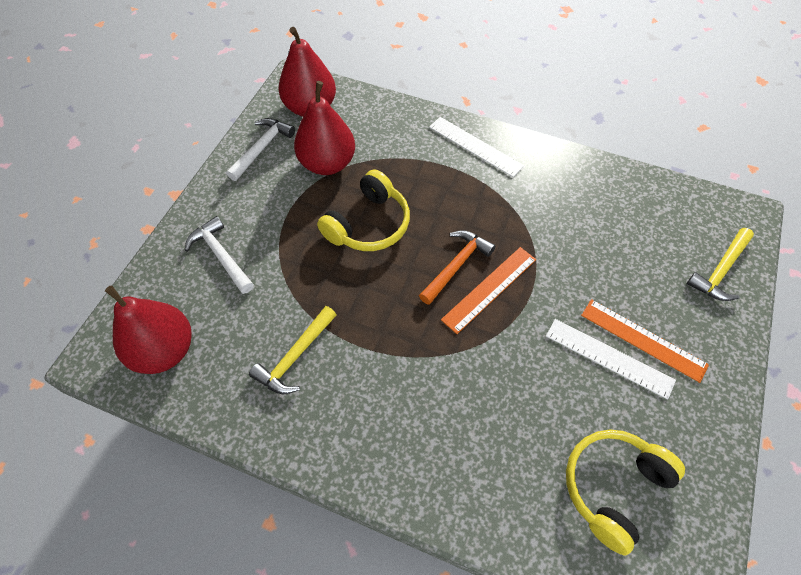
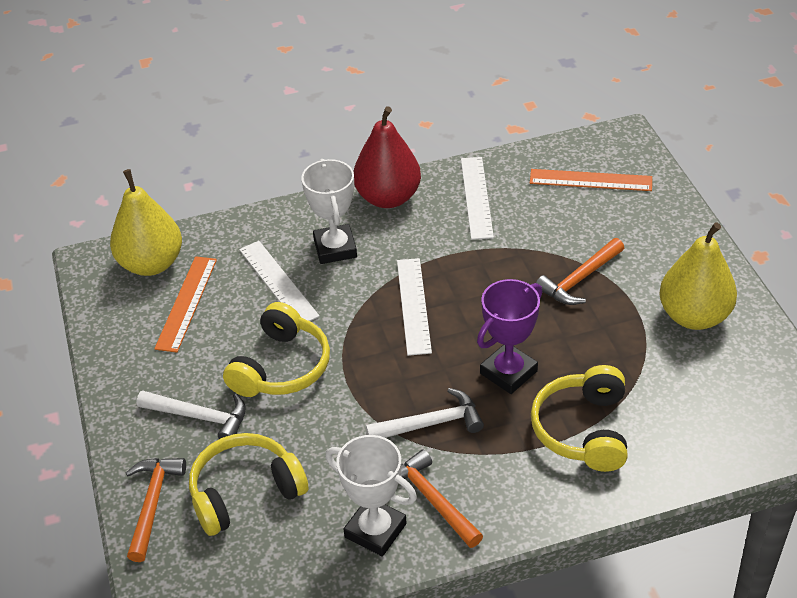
orange hammer: [419,230,495,305] = 1 -> [126,458,186,562] [401,449,483,548] [536,238,624,305] = 3
purple trophy: none = 0 -> [477,279,542,394] = 1
red pear: [105,285,192,374] [278,27,336,117] [294,81,355,175] = 3 -> [353,106,421,208] = 1
white ruler: [429,117,524,177] [546,319,676,400] = 2 -> [239,241,320,321] [397,258,432,356] [461,157,494,240] = 3
white trophy: none = 0 -> [301,159,357,264] [325,435,417,556] = 2
yellow hammer: [249,306,336,394] [687,228,754,301] = 2 -> none = 0
yellow headphones: [317,170,410,251] [566,430,685,555] = 2 -> [189,433,308,536] [223,302,330,397] [531,365,628,472] = 3
yellow pear: none = 0 -> [110,169,182,276] [659,222,737,330] = 2

